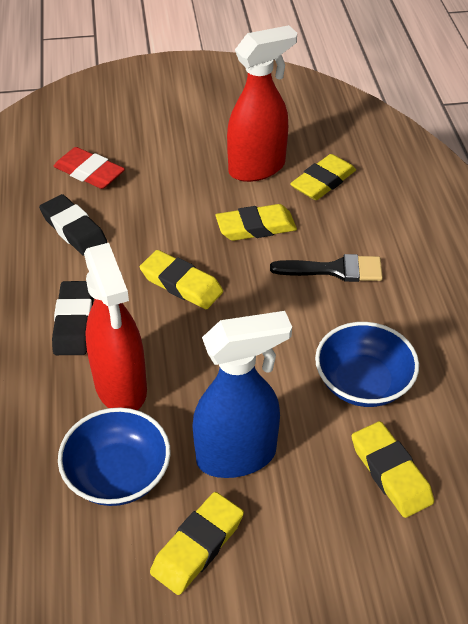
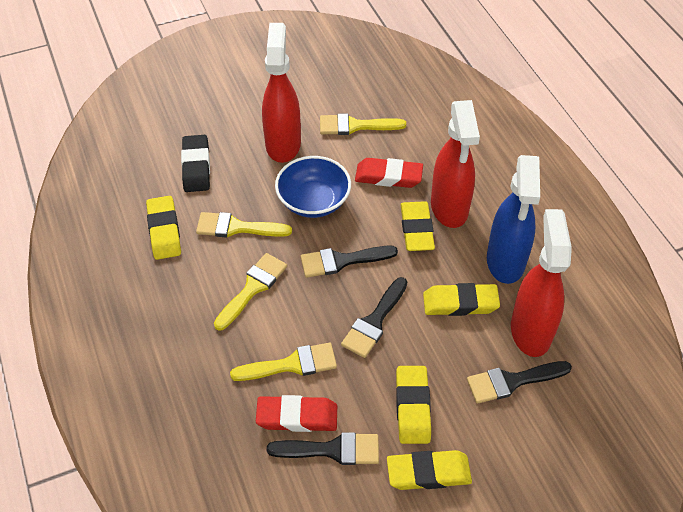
black brush: [270,254,383,282] = 1 -> [267,432,379,465] [301,246,398,278] [341,277,407,358] [467,361,572,404] = 4
black eraser: [39,194,107,256] [52,281,94,355] = 2 -> [181,135,210,192] = 1
blue bowl: [58,407,171,506] [315,322,419,407] = 2 -> [275,156,351,218] = 1
red eraser: [53,147,125,189] = 1 -> [256,395,337,432] [355,158,423,188] = 2
red spray bottle: [84,243,147,410] [227,25,297,182] = 2 -> [262,23,301,163] [431,100,480,228] [511,209,572,357] = 3
yellow brush: none = 0 -> [196,212,292,237] [214,253,287,331] [230,343,337,381] [320,113,406,135] = 4

